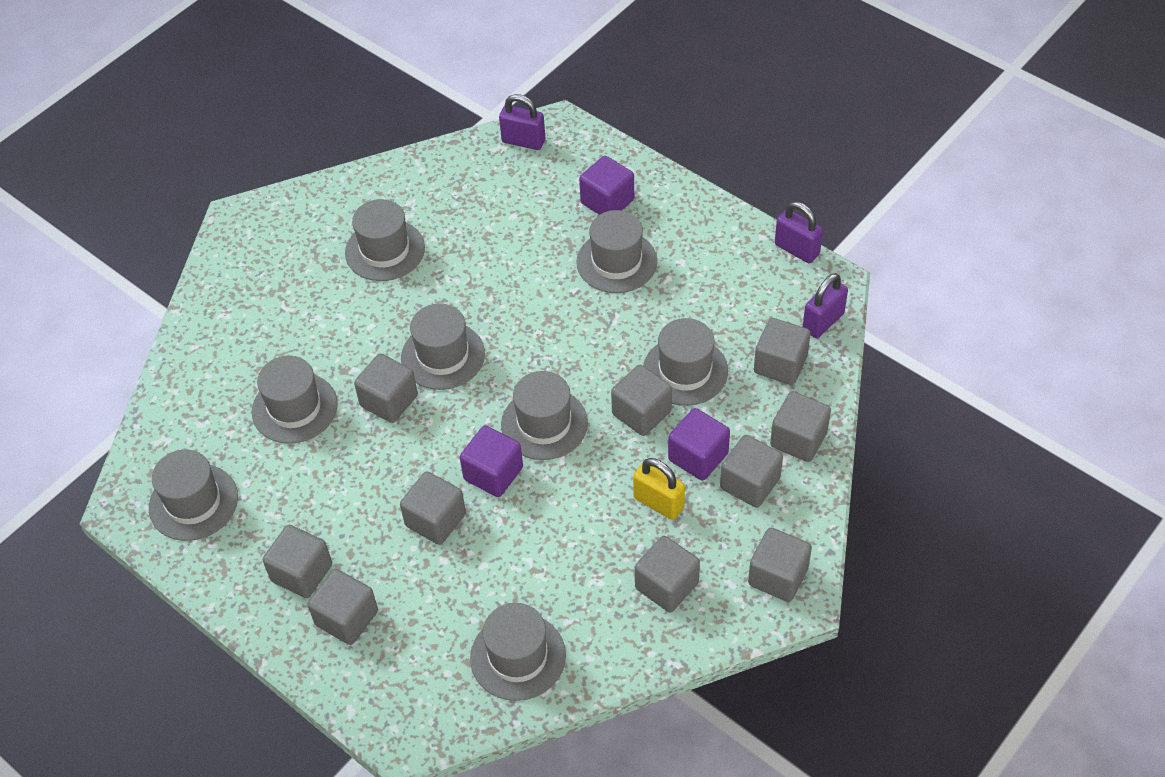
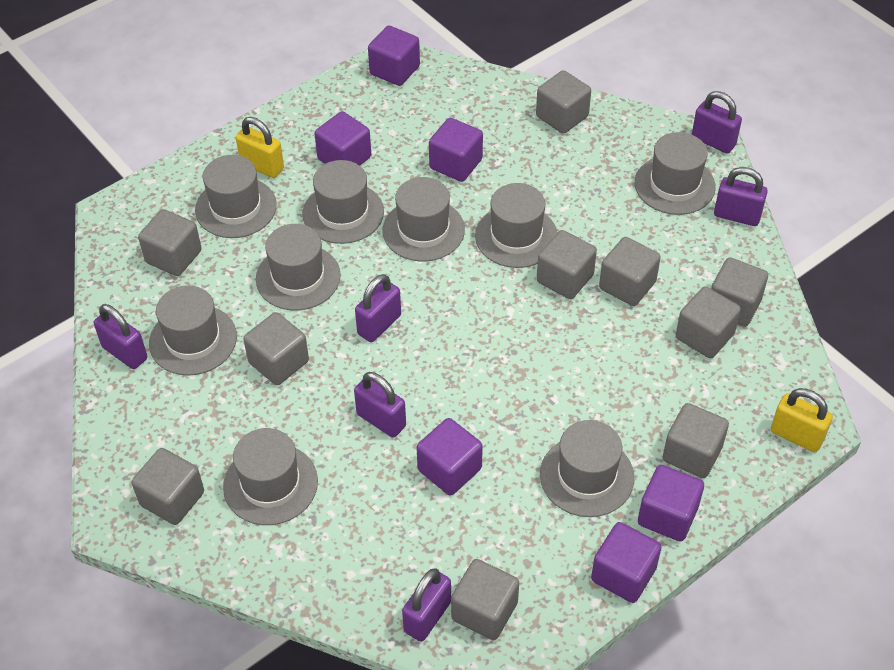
grey hat: [149,450,238,541] [252,356,338,444] [345,199,425,281] [401,304,485,390] [470,603,566,701] [501,371,588,460] [576,210,657,293] [643,318,728,406] = 8 -> [149,285,237,375] [195,155,277,238] [223,428,318,525] [256,224,341,310] [302,160,384,244] [382,177,465,261] [475,183,558,268] [540,420,634,517] [635,132,716,215] = 9
purple cube: [460,426,523,497] [579,156,634,215] [668,408,730,481] = 3 -> [314,111,371,166] [368,26,420,86] [416,418,483,495] [429,118,483,182] [591,522,662,603] [638,465,704,541] = 6
purple padlock: [499,94,545,150] [775,202,823,263] [803,273,848,338] = 3 -> [94,304,147,369] [354,372,406,438] [355,274,401,342] [402,568,451,642] [692,91,742,154] [714,167,768,226] = 6
yellow padlock: [633,458,685,520] = 1 -> [236,117,284,178] [771,388,833,452] = 2

